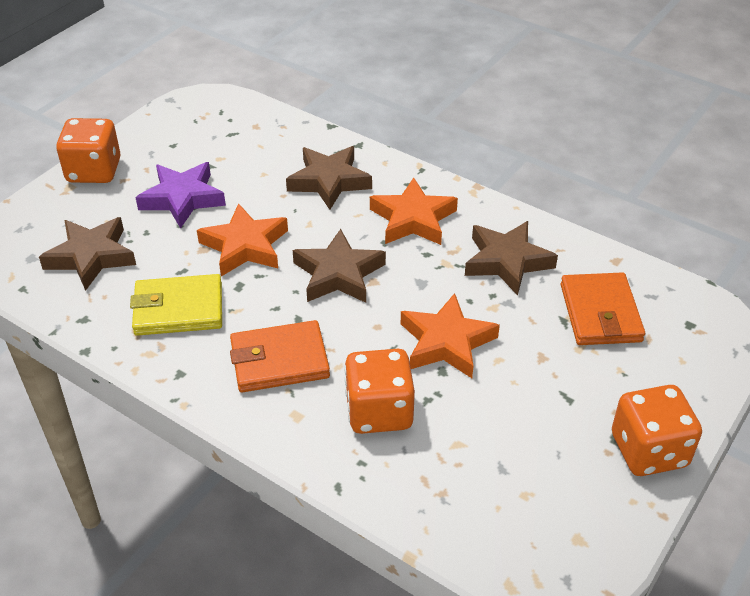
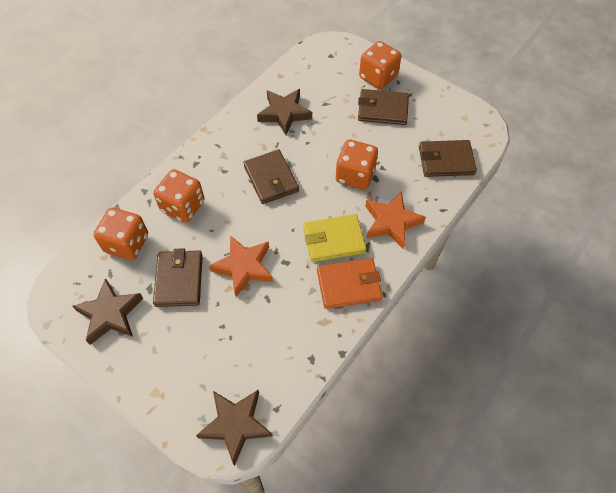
brown star: [39,217,136,291] [286,146,372,210] [293,229,386,303] [465,221,558,296] = 4 -> [72,278,143,345] [196,390,273,466] [257,89,312,135] = 3
brown wallet: none = 0 -> [153,248,203,307] [243,150,299,204] [358,89,409,125] [419,140,477,177] = 4
orange dice: [56,118,121,183] [344,349,415,434] [612,385,702,476] = 3 -> [94,208,148,260] [153,169,205,223] [335,139,378,190] [359,41,401,89] = 4
orange star: [197,203,288,276] [370,178,458,245] [401,293,500,378] = 3 -> [209,235,273,297] [365,191,426,249] = 2
orange wallet: [230,320,330,392] [561,272,645,345] = 2 -> [317,258,382,309] = 1
purple star: [135,162,226,229] = 1 -> none = 0

